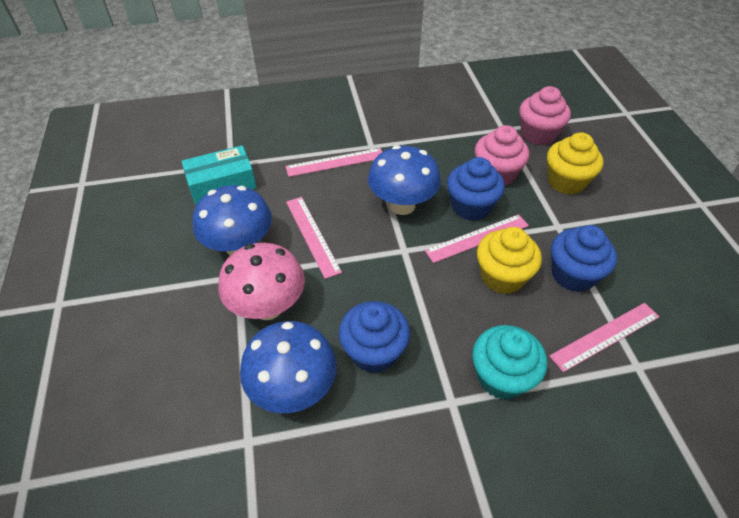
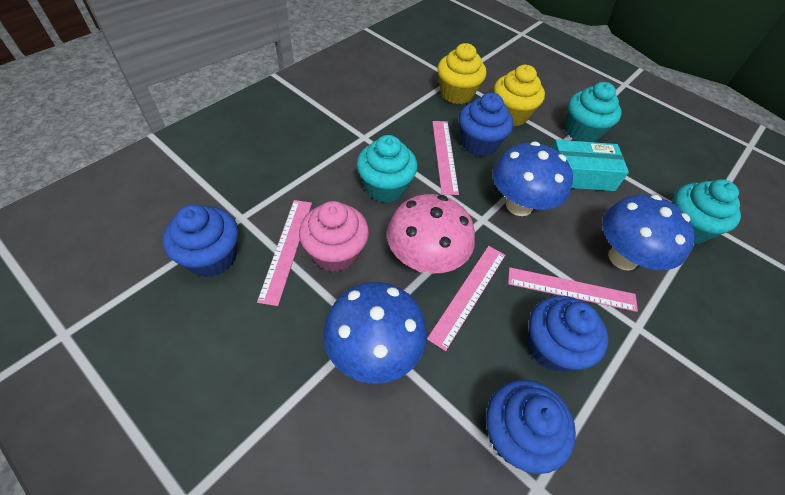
blue cupcake: [339,301,410,373] [447,157,505,221] [551,225,617,292] = 3 -> [163,204,239,277] [459,93,513,157] [486,380,576,474] [527,296,608,372] = 4
pink cupcake: [475,125,529,186] [519,86,571,146] = 2 -> [299,201,369,272] = 1
turquoise cupcake: [472,325,547,400] = 1 -> [357,135,418,203] [565,82,622,142] [672,179,741,244] = 3

